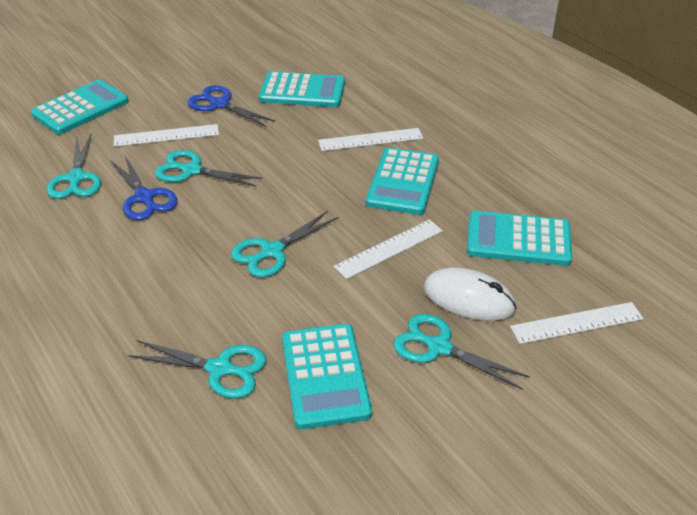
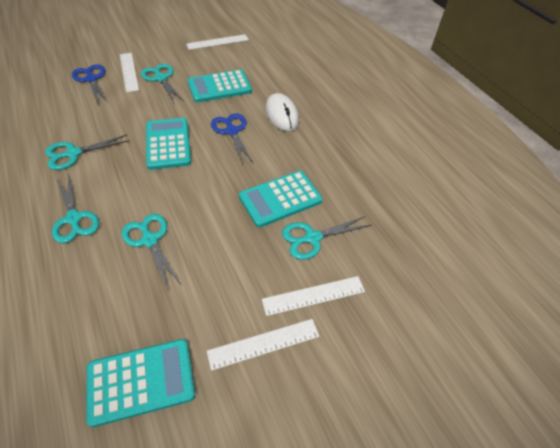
turquoise calculator: [31,80,129,134] [259,72,345,107] [282,324,372,429] [366,148,439,215] [467,211,572,266] = 5 -> [86,339,195,427] [146,118,191,170] [188,70,252,102] [239,171,323,227] = 4

